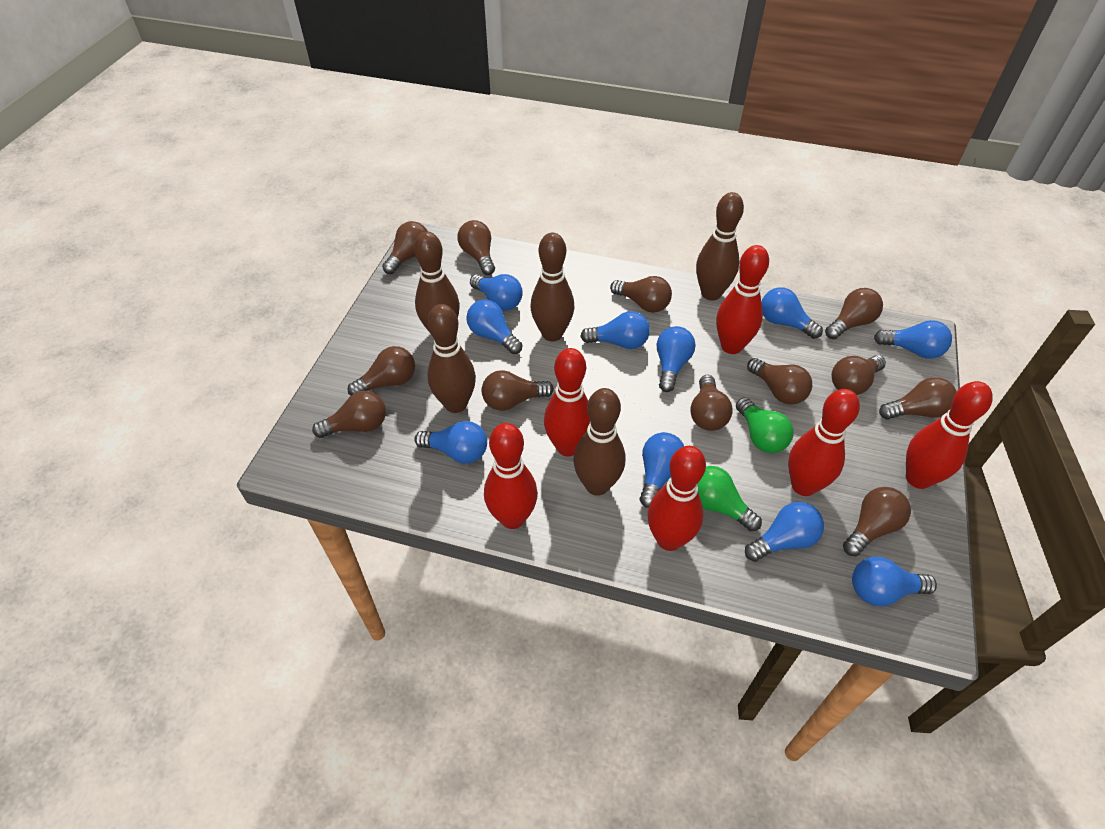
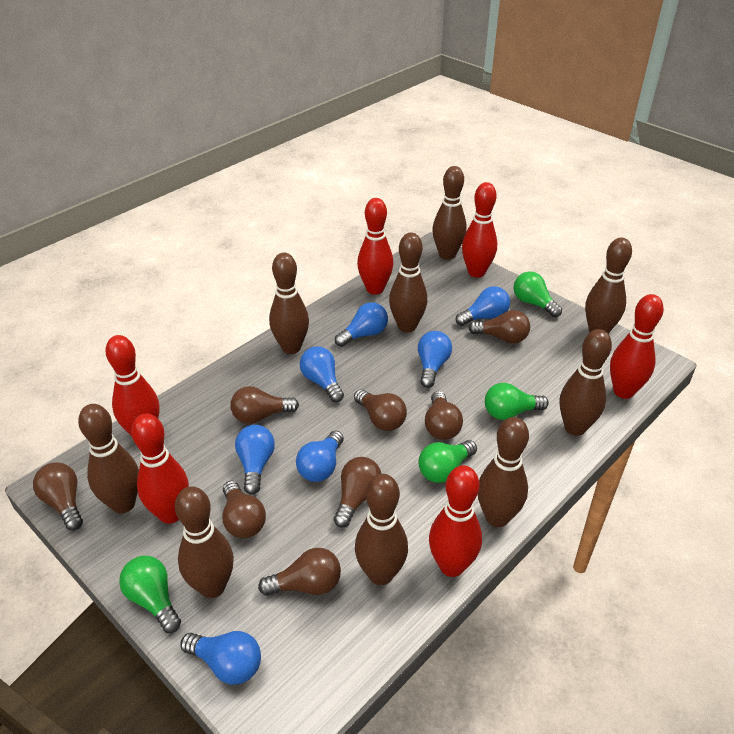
blue light bulb: [414,421,487,464] [466,300,522,354] [470,274,523,311] [580,311,650,349] [640,432,684,508] [657,326,695,392] [745,502,824,562] [762,287,823,339] [852,557,937,607] [874,320,952,359] = 10 -> [181,631,261,685] [235,425,275,494] [296,431,344,482] [300,346,344,402] [335,302,388,347] [418,331,452,388] [455,286,510,326] = 7
brown bowling pin: [414,231,460,334] [427,304,476,413] [530,233,574,342] [573,388,625,496] [696,192,744,301] = 5 -> [78,404,139,513] [175,486,234,598] [269,253,309,354] [355,474,408,585] [389,233,427,332] [432,166,467,260] [478,417,529,527] [560,329,612,436] [585,238,632,334] = 9
brown light bulb: [312,391,386,438] [347,346,415,396] [382,221,427,274] [457,220,495,275] [482,370,554,411] [610,276,672,313] [690,375,733,431] [747,358,812,405] [825,288,883,339] [832,355,886,395] [843,487,911,556] [879,377,957,419] = 12 -> [33,463,83,530] [222,481,266,538] [230,386,299,424] [258,548,341,596] [334,457,381,528] [354,389,407,431] [425,391,463,440] [469,310,530,344] = 8
green light bulb: [697,466,762,531] [736,397,793,453] = 2 -> [119,556,181,633] [418,440,477,483] [485,383,549,420] [514,271,562,317] = 4

